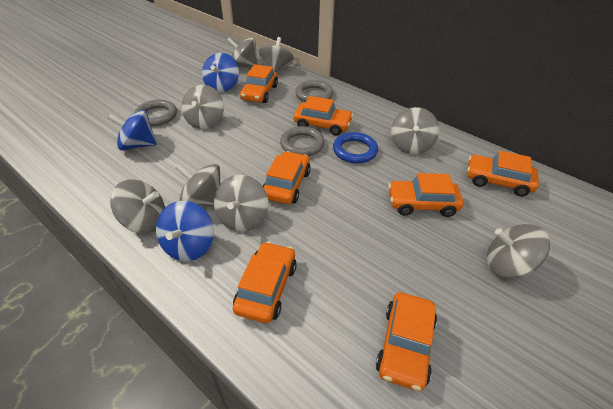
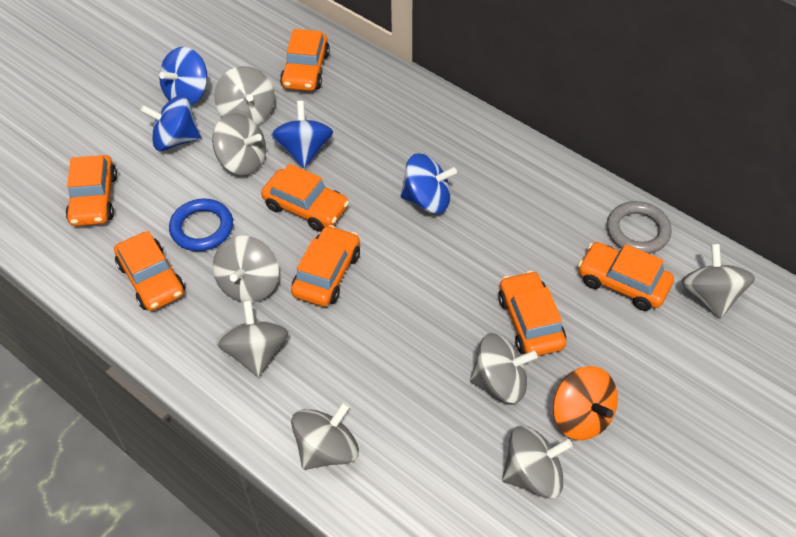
blue spinning top: [108,110,157,151] [156,201,214,261] [202,53,239,93] = 3 -> [140,95,201,151] [159,47,207,105] [271,101,333,168] [401,153,457,214] = 4
grey ring: [134,100,177,126] [280,126,325,156] [295,80,333,102] = 3 -> [607,201,672,254] = 1
orange spinning top: none = 0 -> [553,366,618,440] = 1

